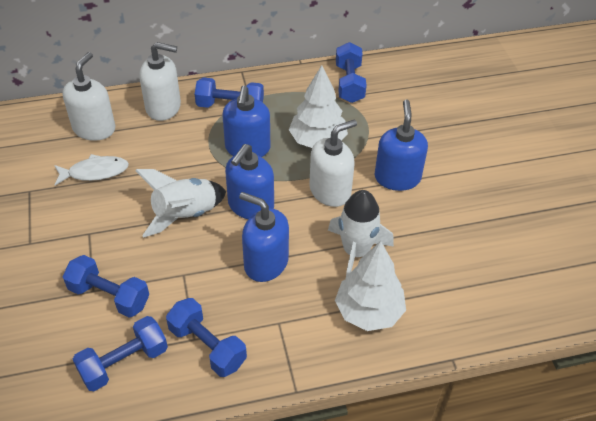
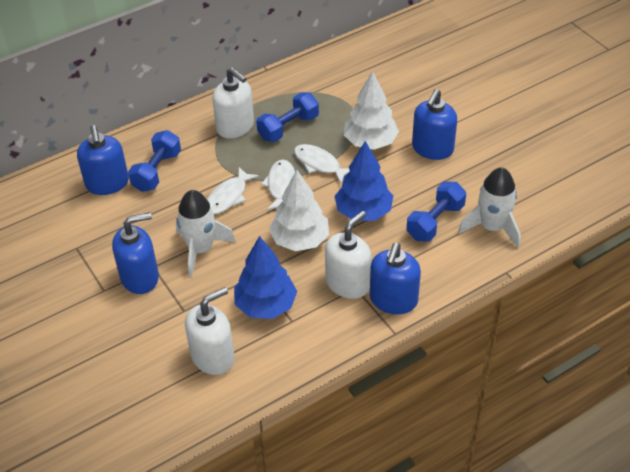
blue dumbbell: [63,255,149,318] [73,316,168,391] [166,298,247,377] [195,77,264,108] [336,42,367,103] = 5 -> [128,130,181,192] [256,92,319,142] [406,182,466,242] = 3
blue tree: none = 0 -> [234,236,297,319] [334,141,393,221] = 2
white fish: [54,154,129,186] = 1 -> [207,167,259,214] [261,159,295,210] [294,144,350,184] = 3

